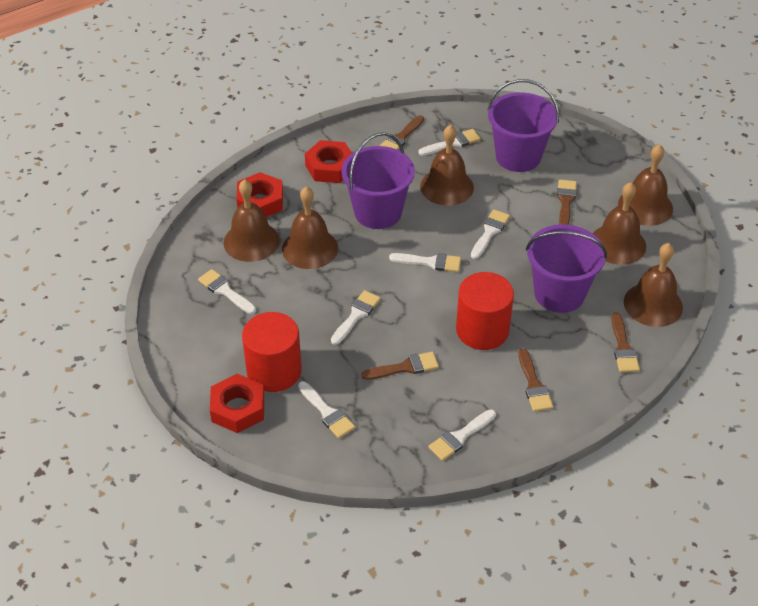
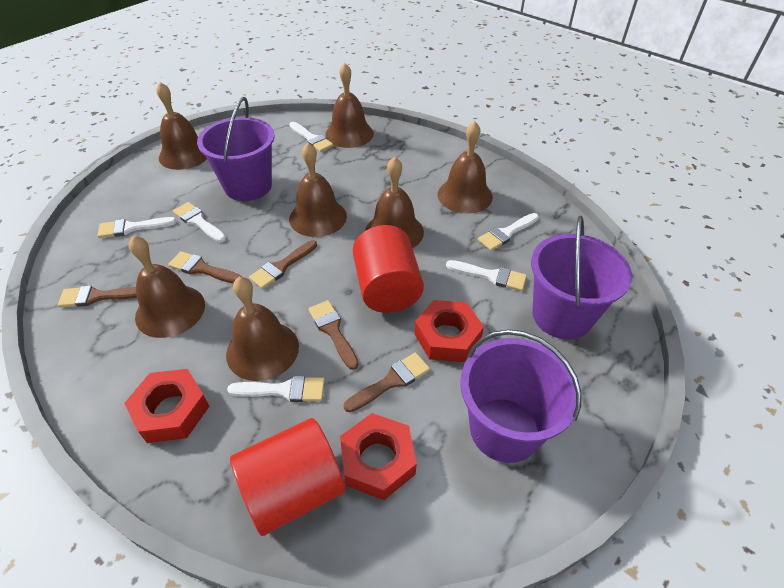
brown bell: [223,179,280,262] [282,186,338,269] [420,125,474,206] [593,182,646,265] [618,144,673,226] [624,243,683,327] = 6 -> [129,235,205,338] [156,82,207,170] [226,276,299,381] [289,142,347,237] [325,63,374,148] [365,156,424,248] [438,121,493,213] = 7
white brush: [198,269,256,314] [298,381,355,438] [331,290,381,345] [389,253,461,272] [418,129,481,156] [428,409,496,461] [471,209,510,259] = 7 -> [97,217,177,238] [173,202,226,242] [227,376,325,402] [289,122,334,152] [446,260,527,291] [478,213,539,251] = 6

